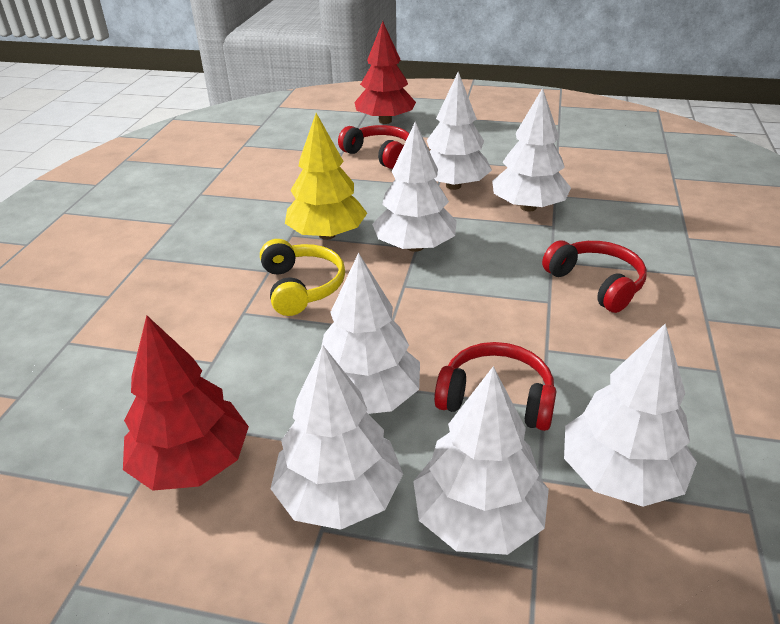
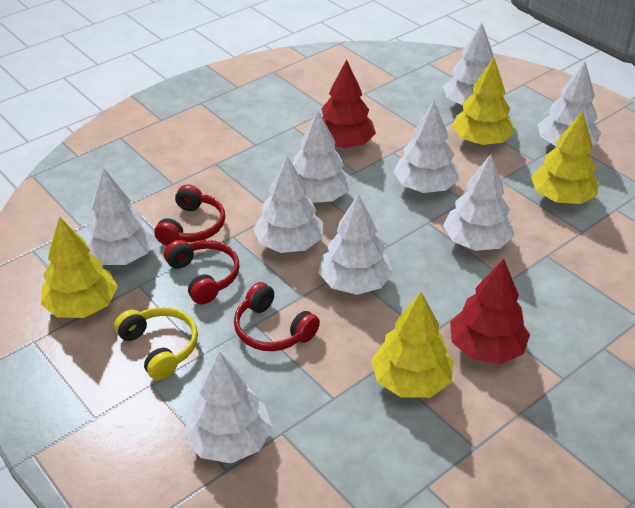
white tree: [270,346,403,530] [321,253,420,414] [372,122,457,252] [413,366,549,555] [427,72,492,190] [492,88,571,212] [564,324,697,507] = 7 -> [84,168,155,265] [184,351,272,463] [253,156,323,253] [293,110,350,203] [318,194,393,295] [393,101,459,193] [443,23,493,106] [443,154,514,251] [538,62,601,147] = 9
yellow tree: [285,113,367,240] = 1 -> [40,217,118,318] [371,292,453,398] [452,57,515,145] [531,111,599,204] = 4

